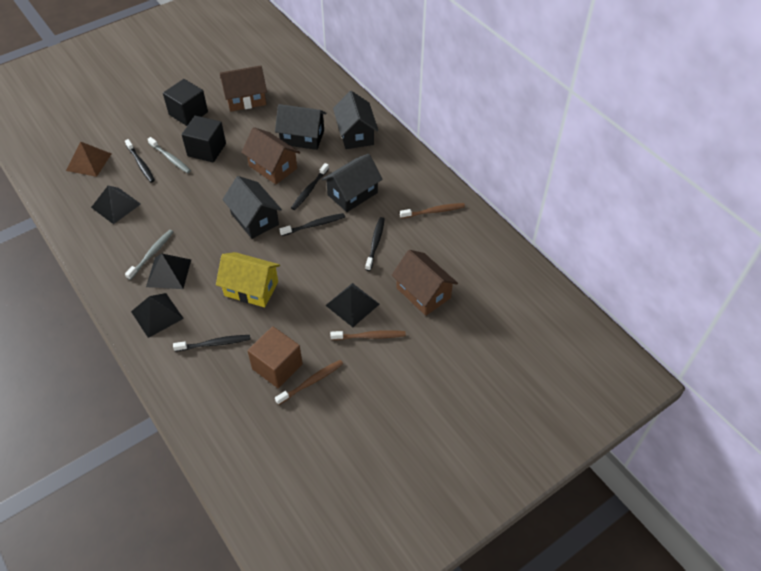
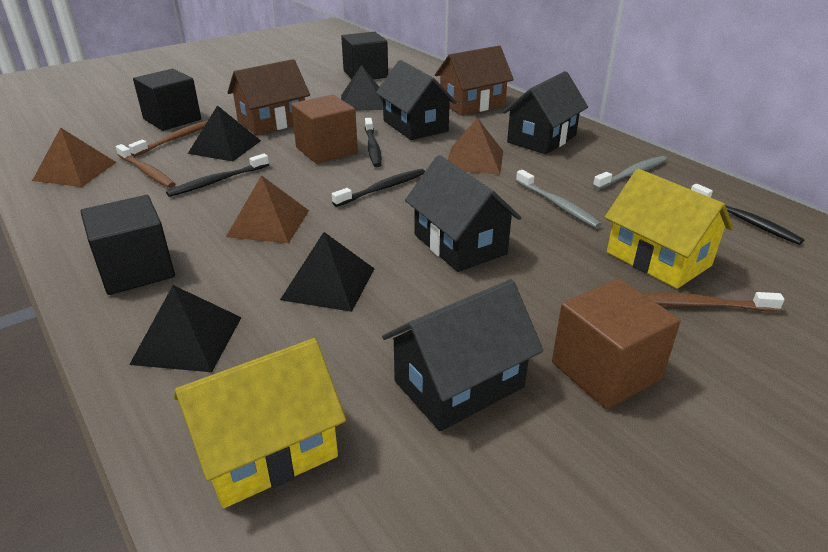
black cube: [163,79,208,126] [182,116,226,163] = 2 -> [80,195,175,295] [133,69,201,131] [341,32,388,79] = 3
black toothbrush: [125,139,155,182] [173,335,250,352] [279,213,345,236] [291,163,329,210] [365,217,385,271] = 5 -> [166,154,269,197] [332,169,425,207] [365,118,382,167] [691,184,805,245] = 4
brown cube: [247,326,303,388] = 1 -> [291,95,358,164] [552,279,681,409] = 2
brown house: [220,65,267,112] [241,127,300,184] [391,250,458,316] = 3 -> [227,59,310,135] [435,46,514,115] = 2
brown pyramid: [66,141,111,177] = 1 -> [32,128,117,187] [226,175,309,243] [448,118,503,174] = 3
yellow house: [216,252,280,307] = 1 -> [174,338,346,508] [605,169,734,289] = 2

